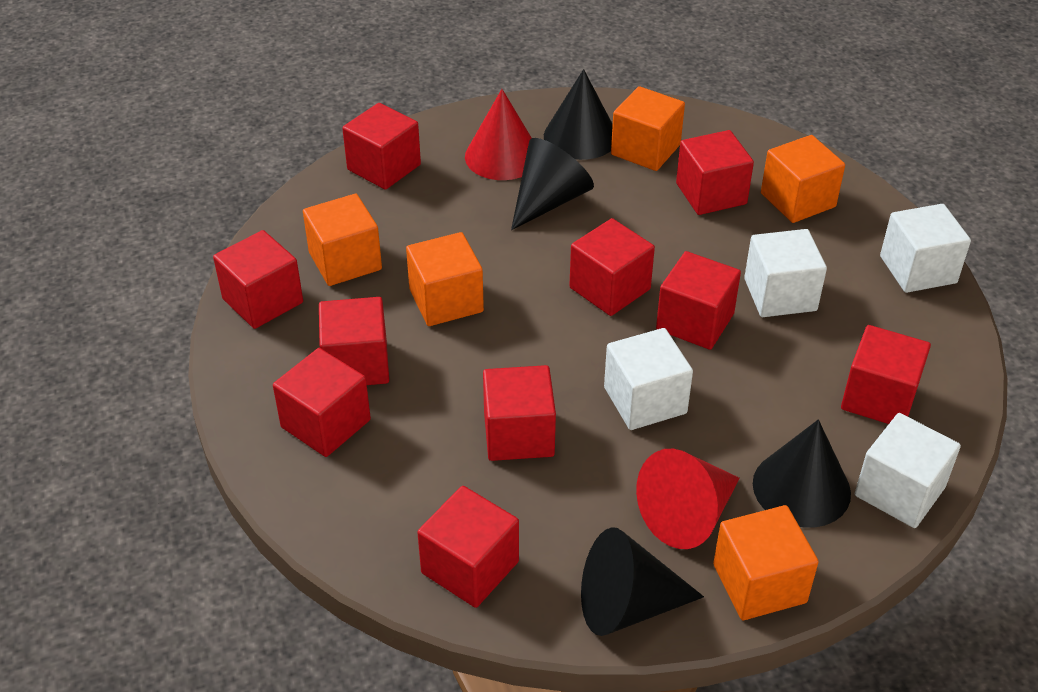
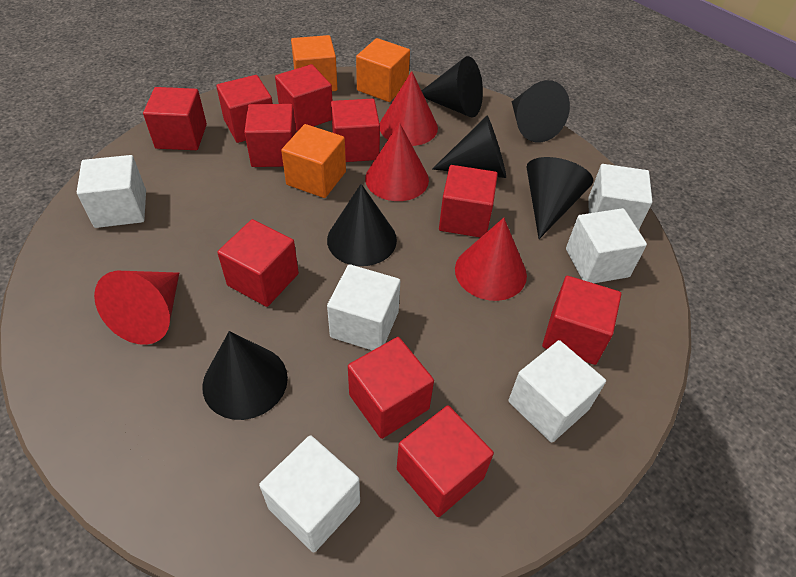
black cone: [511,138,594,230] [544,69,613,160] [581,527,704,636] [753,419,851,528] = 4 -> [202,331,288,420] [327,184,397,266] [422,56,483,118] [433,116,506,178] [512,80,570,143] [526,157,593,239] = 6
orange cube: [303,194,382,286] [406,232,484,326] [611,86,685,171] [713,505,819,620] [761,135,845,223] = 5 -> [281,124,346,198] [291,35,337,91] [356,38,410,102] = 3
red cone: [465,89,532,180] [636,449,740,549] = 2 -> [94,271,179,345] [365,123,429,201] [380,71,438,146] [455,218,527,301] = 4
white cube: [604,328,693,430] [744,229,827,317] [855,413,961,528] [880,204,971,293] = 4 -> [77,155,146,228] [259,435,360,553] [327,264,401,351] [508,340,606,443] [566,208,647,283] [588,164,652,230] = 6

